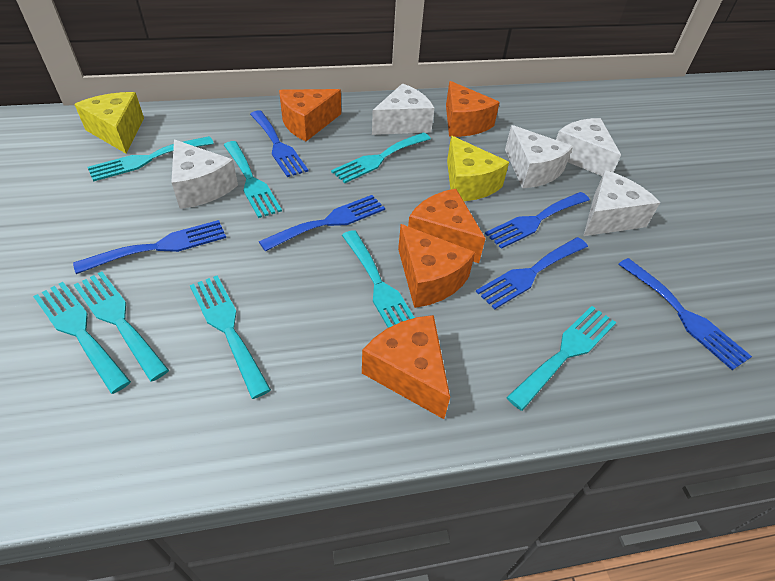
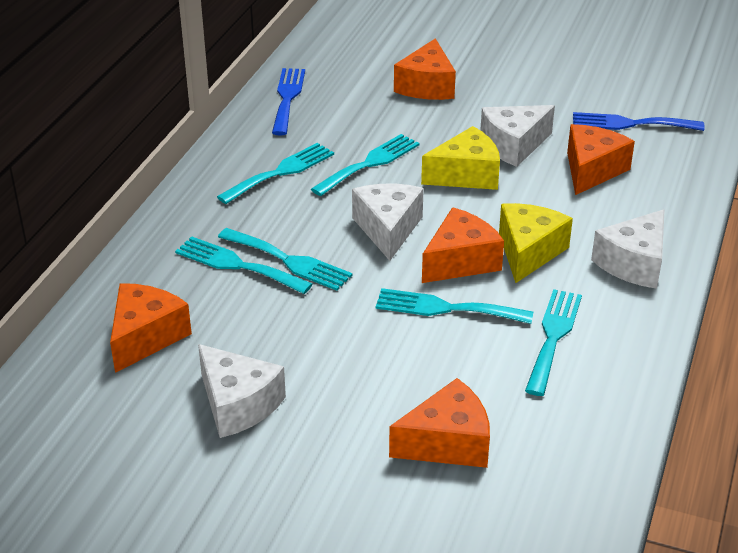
blue fork: [73,220,226,274] [250,111,308,177] [259,195,385,252] [476,237,588,309] [485,192,590,249] [618,258,752,370] = 6 -> [272,68,305,135] [573,112,705,131] = 2
turquoise fork: [33,282,131,394] [74,271,169,382] [88,136,214,182] [190,276,271,399] [224,141,282,218] [331,132,431,183] [342,230,415,328] [506,306,616,411] = 8 -> [175,236,313,294] [217,143,334,204] [218,228,352,291] [311,134,419,196] [376,288,533,324] [525,289,582,396] = 6
white cheese: [171,140,238,209] [372,83,434,135] [505,125,573,188] [556,118,621,176] [584,171,660,236] = 5 -> [198,344,286,438] [352,184,424,261] [480,105,555,167] [591,209,665,289] = 4

